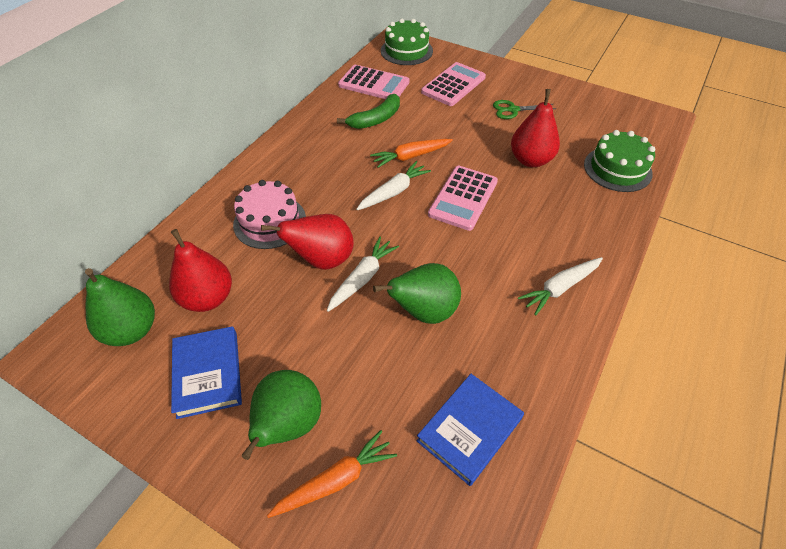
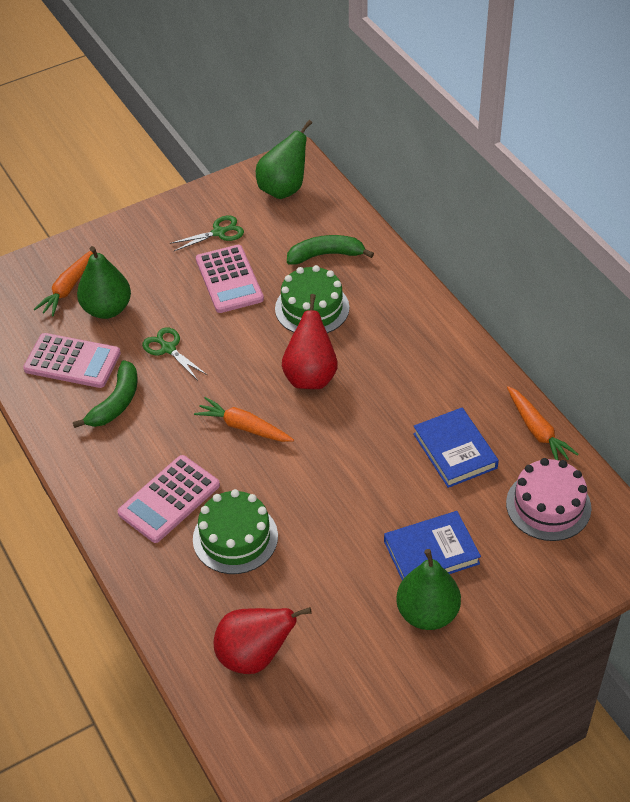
green banana: [337,94,400,129] = 1 -> [73,360,138,428] [287,235,374,265] = 2
green scissors: [493,100,557,119] = 1 -> [142,327,207,379] [170,215,244,251] = 2
orange carrot: [267,430,397,518] [370,139,453,168] = 2 -> [34,251,93,316] [194,397,294,442] [507,386,579,460] = 3
red pear: [169,229,232,312] [261,214,354,270] [511,89,560,167] = 3 -> [214,607,312,674] [282,294,338,389] = 2
white carrot: [327,236,399,312] [356,161,431,210] [518,257,603,316] = 3 -> none = 0

